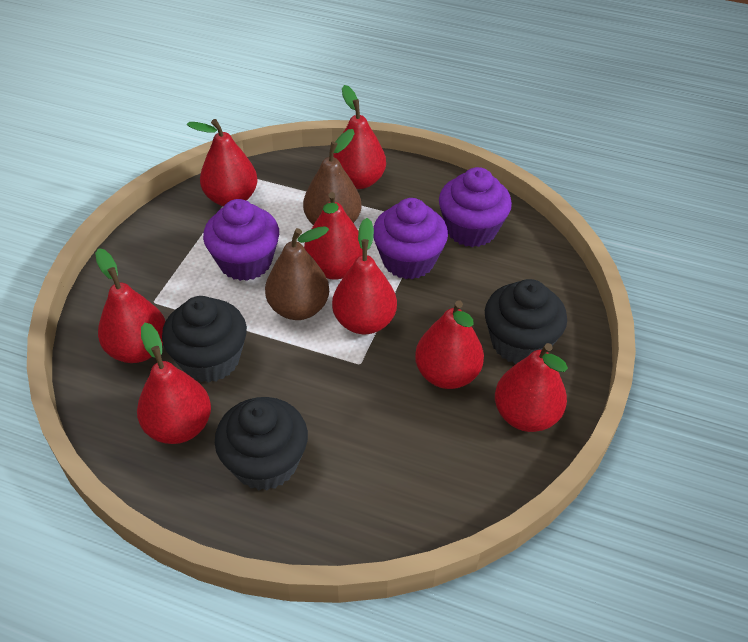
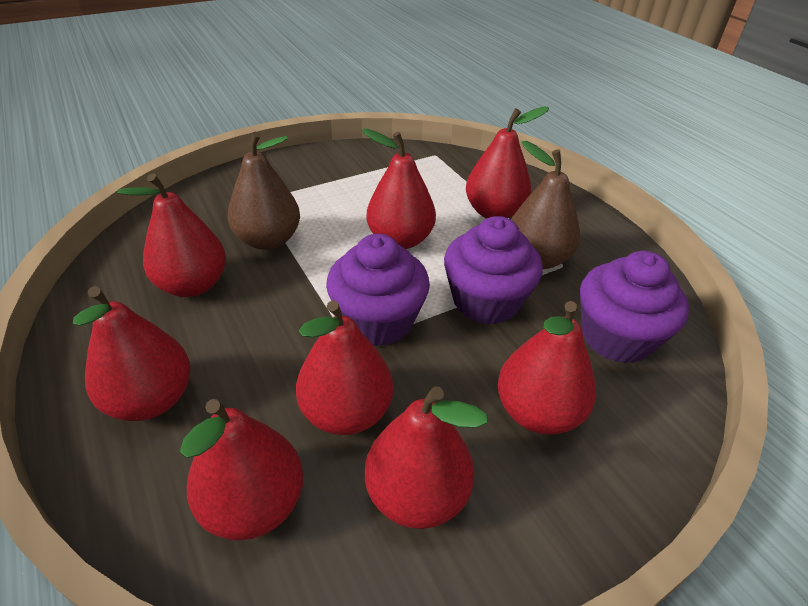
black cupcake: [162,296,247,383] [215,397,308,490] [485,279,567,364] = 3 -> none = 0

